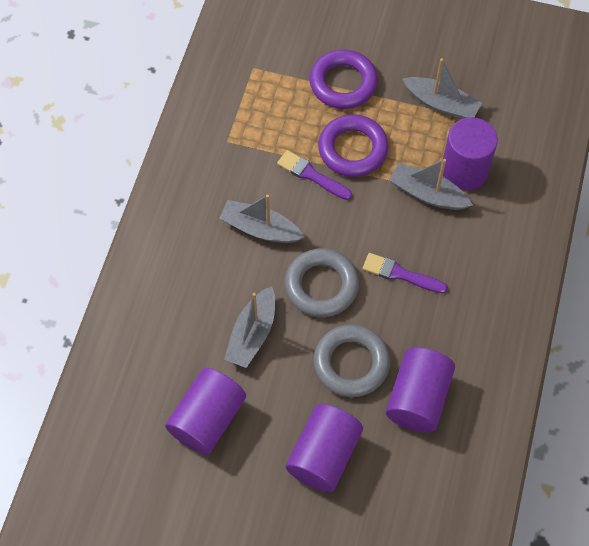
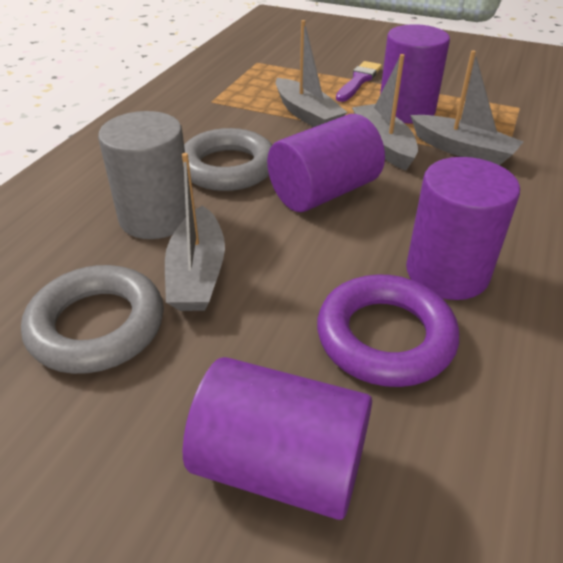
grey cylinder: none = 0 -> [98,111,186,239] = 1
purple brush: [277,150,352,200] [363,253,448,294] = 2 -> [336,61,382,102] = 1
purple ring: [309,49,378,109] [318,114,389,177] = 2 -> [317,274,459,387] = 1

